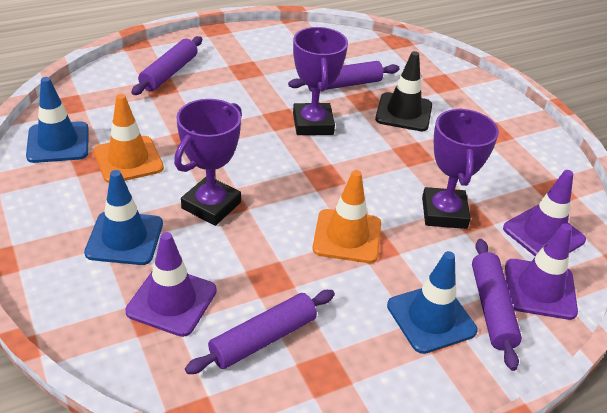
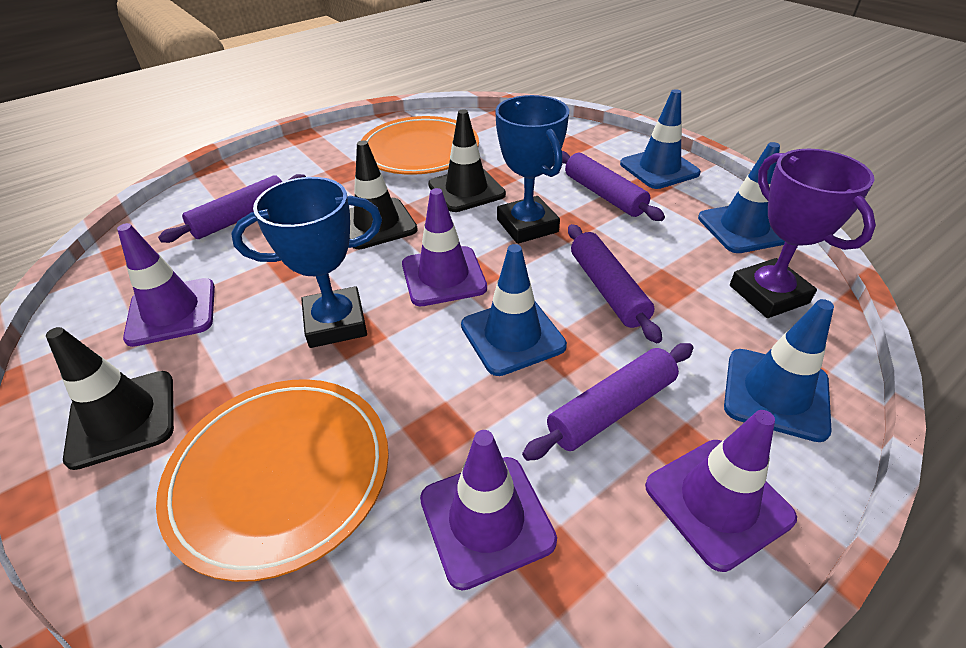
black traffic cone: [375,51,432,131] = 1 -> [46,327,174,470] [349,140,418,249] [428,109,506,212] = 3
blue traffic cone: [26,77,89,163] [84,170,163,265] [387,251,478,354] = 3 -> [461,244,567,376] [620,89,701,189] [698,142,785,253] [724,299,834,442] = 4
blue trophy: none = 0 -> [231,177,382,348] [495,95,569,244] = 2
orange plate: none = 0 -> [156,379,389,582] [361,116,479,175] = 2
orange traffic cone: [94,94,164,183] [313,170,381,263] = 2 -> none = 0
purple traffic cone: [125,232,217,337] [503,170,586,256] [505,223,578,320] = 3 -> [117,223,215,347] [402,188,487,306] [420,430,557,591] [645,410,797,572] = 4
purple trophy: [174,99,242,226] [293,27,348,135] [422,108,499,229] = 3 -> [730,149,876,318] = 1

